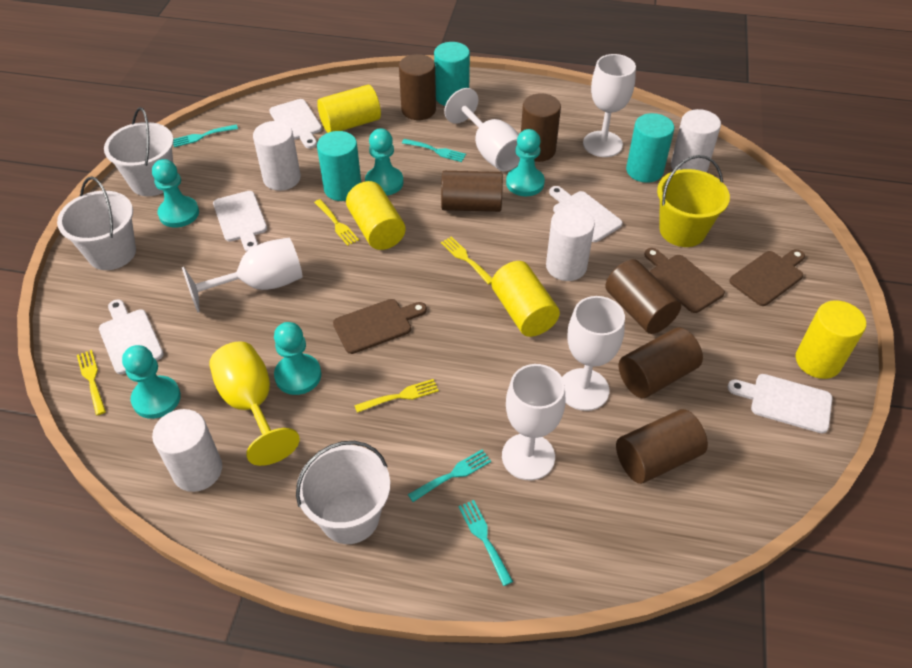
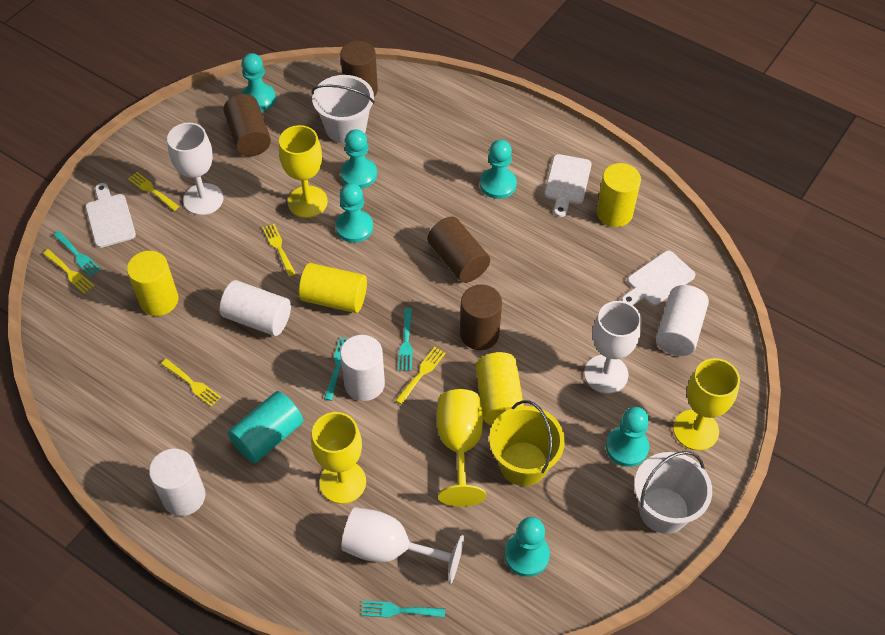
brown cutting board: [333,299,427,354] [644,248,725,313] [729,249,805,306] = 3 -> none = 0
brown cylinder: [399,54,436,120] [441,171,503,212] [521,93,561,162] [605,259,681,334] [616,409,708,484] [619,327,703,398] = 6 -> [223,94,271,156] [340,41,378,97] [427,217,490,283] [460,285,502,350] = 4
turquoise cylinder: [317,131,361,201] [434,42,470,106] [626,113,674,183] = 3 -> [228,391,304,464] = 1
turquoise pawn: [122,345,181,419] [152,159,199,228] [274,322,321,395] [365,128,403,196] [506,129,545,196] = 5 -> [241,53,276,112] [335,183,373,243] [341,129,377,188] [480,140,517,199] [504,517,550,577] [606,407,649,467] = 6
white bucket: [57,177,136,270] [104,107,174,196] [296,441,390,544] = 3 -> [311,75,374,144] [634,451,712,534] = 2
white cutting board: [99,299,164,374] [213,191,267,252] [269,99,322,149] [549,186,623,242] [728,374,833,434] = 5 -> [86,183,136,248] [544,154,592,217] [621,251,695,306] = 3
white goblet: [182,238,303,313] [444,88,520,171] [502,364,565,480] [562,296,625,411] [583,54,636,157] = 5 -> [167,123,223,215] [341,507,464,584] [584,301,641,393] = 3
yellow fork: [77,350,106,415] [314,199,359,246] [354,379,439,413] [441,236,492,285] = 4 -> [43,249,94,294] [128,172,179,211] [161,359,221,407] [262,224,296,277] [395,347,446,404] = 5
yellow goblet: [209,341,300,466] = 1 -> [279,125,328,218] [311,412,366,504] [437,389,486,507] [673,358,740,451] = 4

